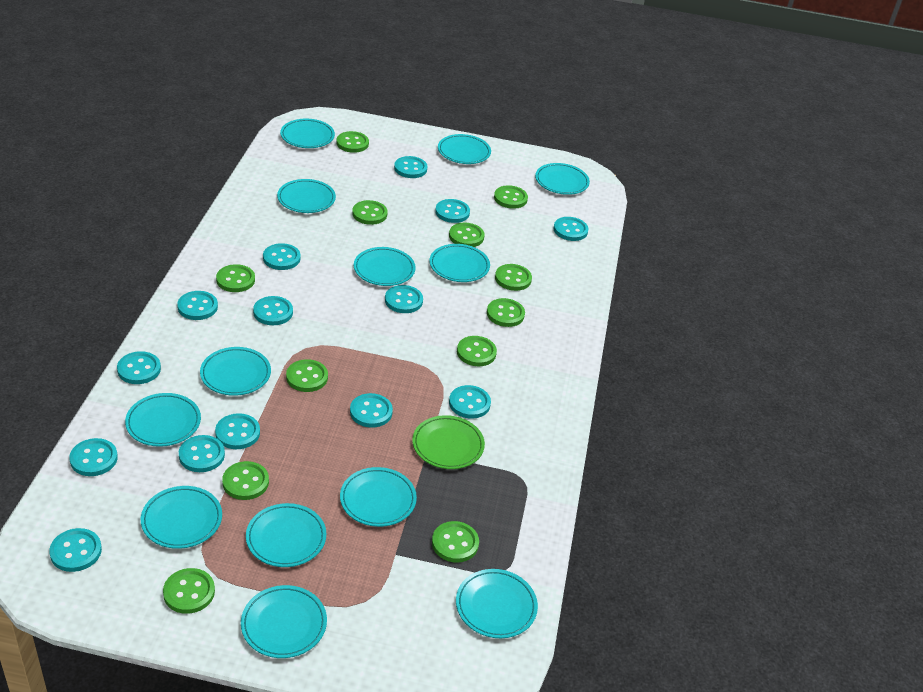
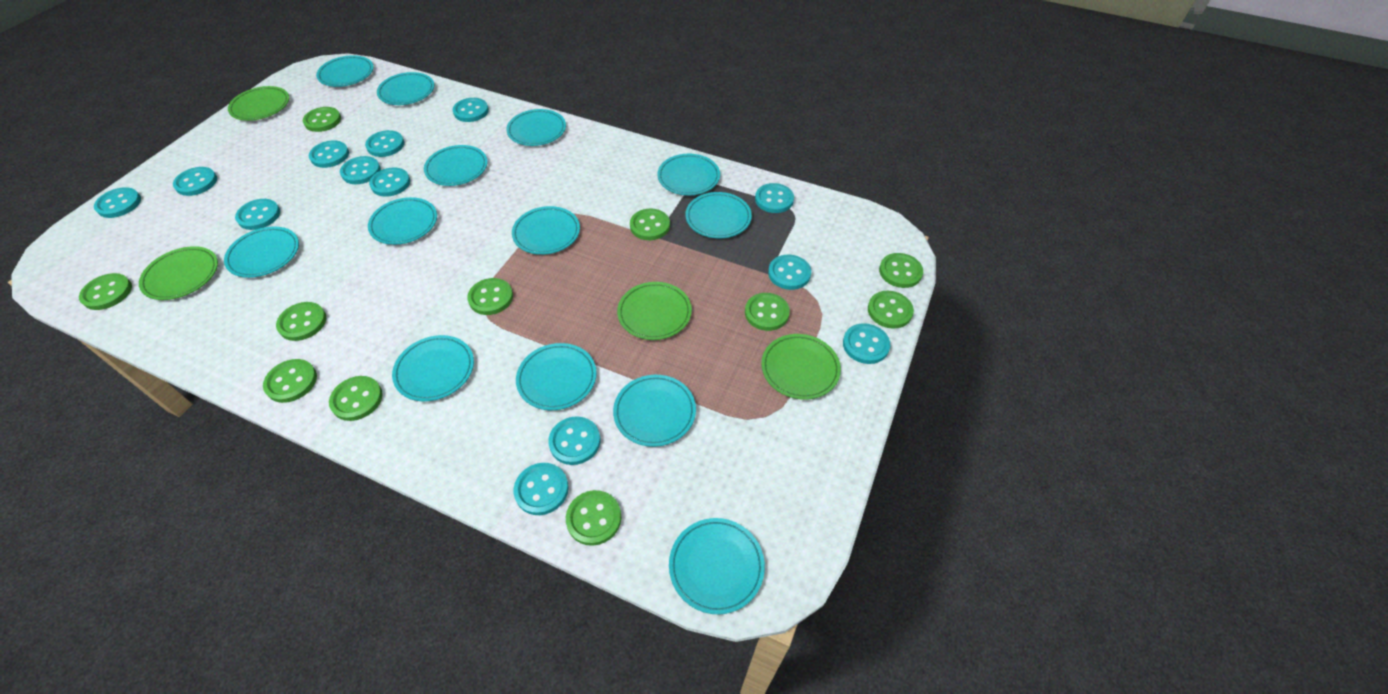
green button: [163,568,215,614] [216,264,255,292] [222,461,269,500] [286,359,328,392] [336,131,369,153] [352,200,387,225] [432,521,479,563] [449,223,484,247] [457,336,497,366] [487,298,525,327] [494,185,528,209] [495,264,532,291] = 12 -> [79,273,132,310] [263,359,317,403] [276,302,326,341] [303,107,341,132] [329,376,383,421] [467,278,513,315] [566,490,621,546] [630,209,670,240] [745,293,790,331] [868,291,914,329] [879,253,923,288] = 11
green plate: [412,415,485,469] = 1 -> [139,246,218,300] [228,86,289,121] [617,282,692,340] [761,334,841,400] = 4
turquoise button: [49,528,102,572] [69,438,118,476] [117,351,161,384] [177,291,218,320] [179,435,225,472] [215,413,260,449] [253,296,293,325] [263,243,301,270] [350,393,393,428] [385,285,423,313] [394,156,427,178] [435,199,470,223] [449,385,491,419] [554,217,588,241] = 14 -> [94,187,141,218] [173,167,217,196] [235,199,280,230] [309,140,349,168] [340,156,381,184] [365,130,404,157] [369,167,410,197] [453,98,489,122] [513,463,569,515] [548,416,600,465] [755,183,794,213] [768,255,811,290] [843,323,890,364] = 13

